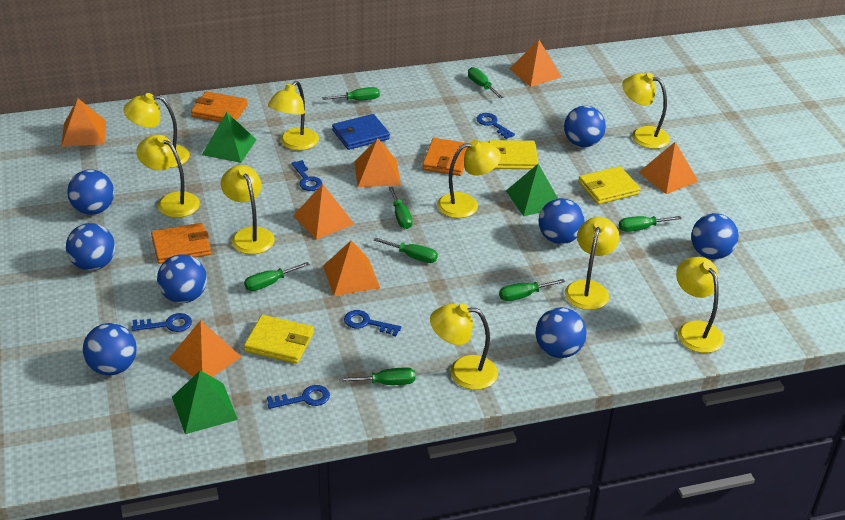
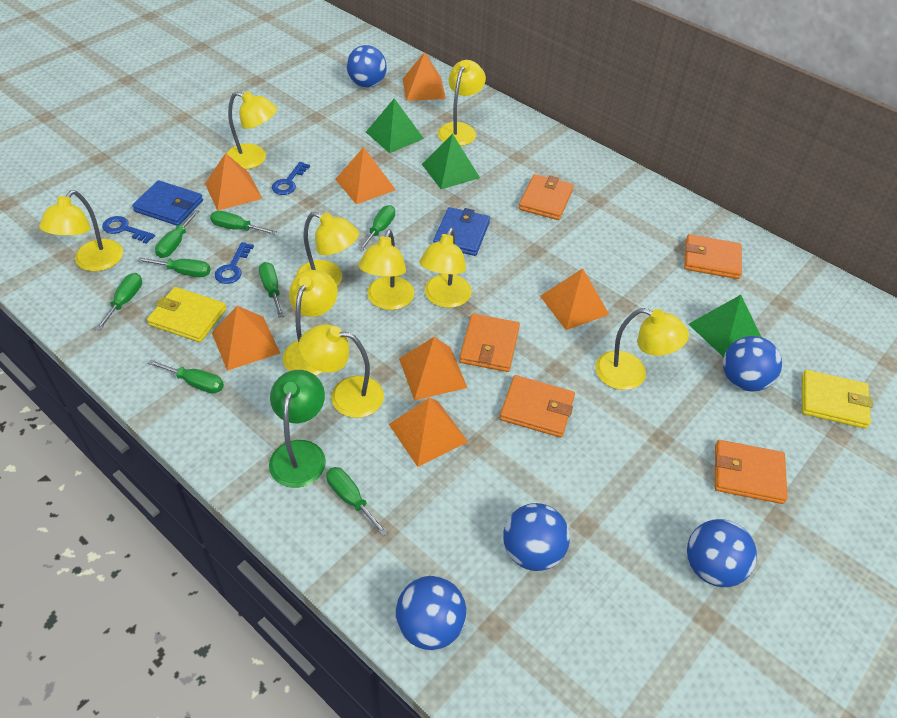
blue ball: [66,223,115,271] [67,169,114,215] [83,323,137,375] [157,254,207,303] [536,307,587,358] [538,198,585,244] [564,106,606,147] [691,213,739,259] = 8 -> [347,45,387,88] [396,576,467,650] [503,503,570,571] [687,519,757,587] [723,336,782,391] = 5
blue key: [131,313,192,332] [267,385,330,409] [291,160,322,191] [344,310,401,336] [476,113,515,139] = 5 -> [102,216,155,244] [215,242,254,284] [272,162,310,195] = 3
blue wallet: [332,114,390,150] = 1 -> [132,180,203,226] [433,207,490,256] = 2
green lamp: none = 0 -> [269,370,326,488] = 1
orange wallet: [151,223,211,264] [191,91,248,122] [422,138,469,176] = 3 -> [459,314,520,372] [500,375,575,438] [519,174,574,220] [684,234,742,279] [715,440,788,504] = 5
yellow wallet: [244,315,314,364] [488,140,539,169] [578,166,641,204] = 3 -> [147,287,227,342] [802,370,873,429] = 2

